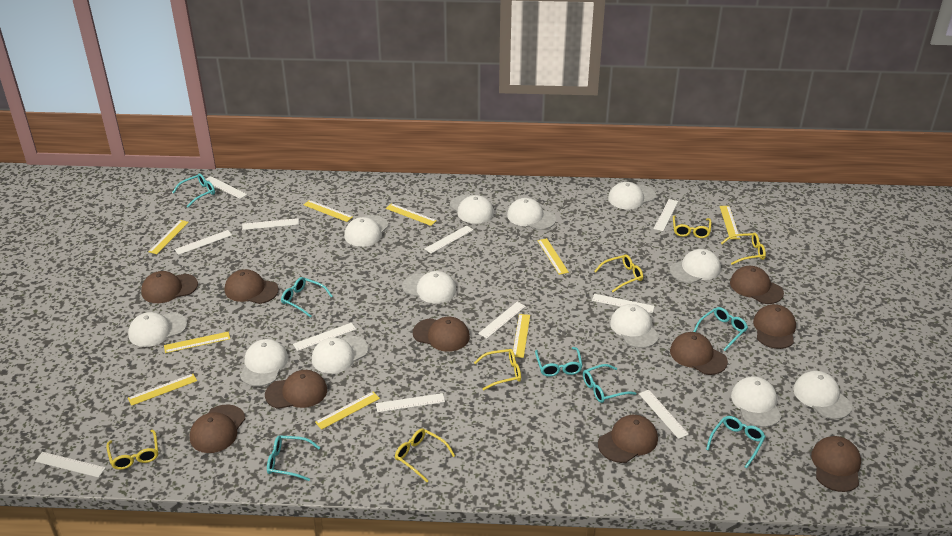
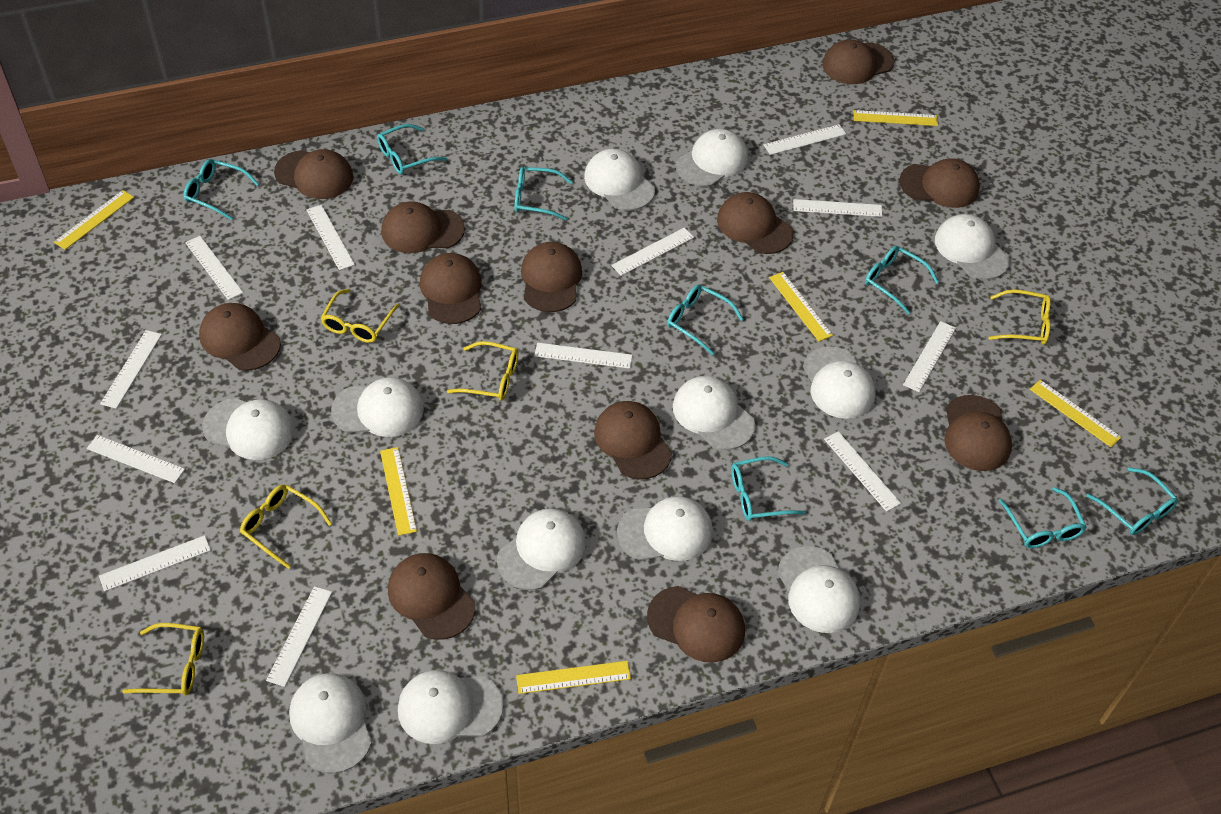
brown cap: [141,271,198,303] [190,405,245,453] [225,269,279,304] [265,370,327,409] [413,317,470,352] [598,415,658,463] [670,332,728,375] [730,266,784,304] [753,304,796,349] [811,436,861,492] = 10 -> [199,303,281,371] [274,149,353,199] [381,201,465,253] [388,553,476,640] [420,253,482,324] [521,242,582,312] [594,401,672,479] [647,586,745,663] [717,192,794,254] [822,39,895,84] [899,158,980,208] [944,395,1012,471] = 12
turquoise glasses: [172,174,215,207] [267,435,320,481] [281,277,333,318] [535,347,583,377] [583,364,636,403] [693,307,748,351] [706,416,766,468] = 7 -> [184,159,259,220] [377,124,447,174] [515,167,573,221] [667,285,744,355] [731,456,806,521] [865,246,939,314] [999,487,1087,548] [1086,467,1178,535] = 8
white ruler: [35,452,106,478] [174,230,232,255] [205,176,247,199] [242,218,299,230] [293,323,356,351] [376,393,445,412] [425,225,473,254] [478,302,526,338] [592,294,655,313] [639,390,689,439] [654,199,678,231] = 11 -> [87,435,185,483] [99,535,211,592] [100,330,162,409] [185,236,243,300] [266,586,332,687] [306,205,355,270] [534,343,632,369] [612,228,694,276] [764,124,846,155] [793,199,882,217] [824,431,901,512] [903,321,956,392] = 12
yellow glasses: [106,430,158,470] [395,428,455,482] [474,349,521,390] [594,254,643,292] [673,215,711,238] [721,233,766,265] = 6 -> [122,623,204,695] [240,485,332,569] [321,289,400,343] [447,341,519,401] [989,289,1051,345] = 5
yellow ruler: [128,374,197,406] [148,220,189,254] [164,331,230,353] [304,200,353,222] [315,392,380,430] [386,203,437,226] [513,314,530,358] [537,238,569,275] [720,206,740,239] = 9 -> [54,190,134,250] [380,447,417,536] [516,661,631,694] [769,272,833,341] [853,110,938,126] [1030,380,1121,447] = 6

